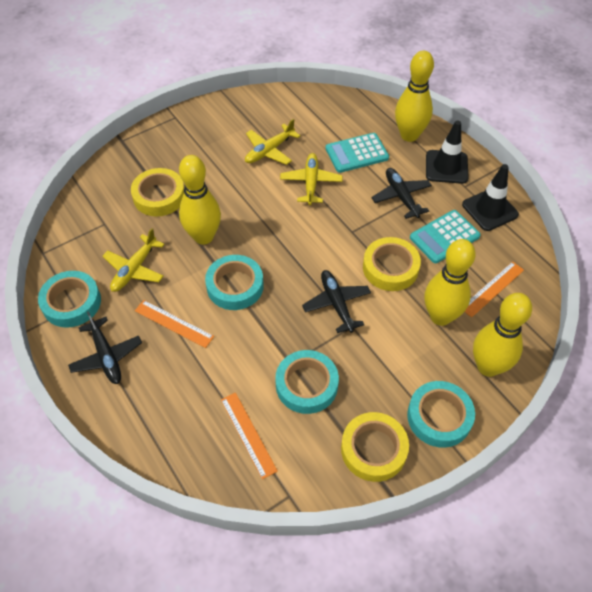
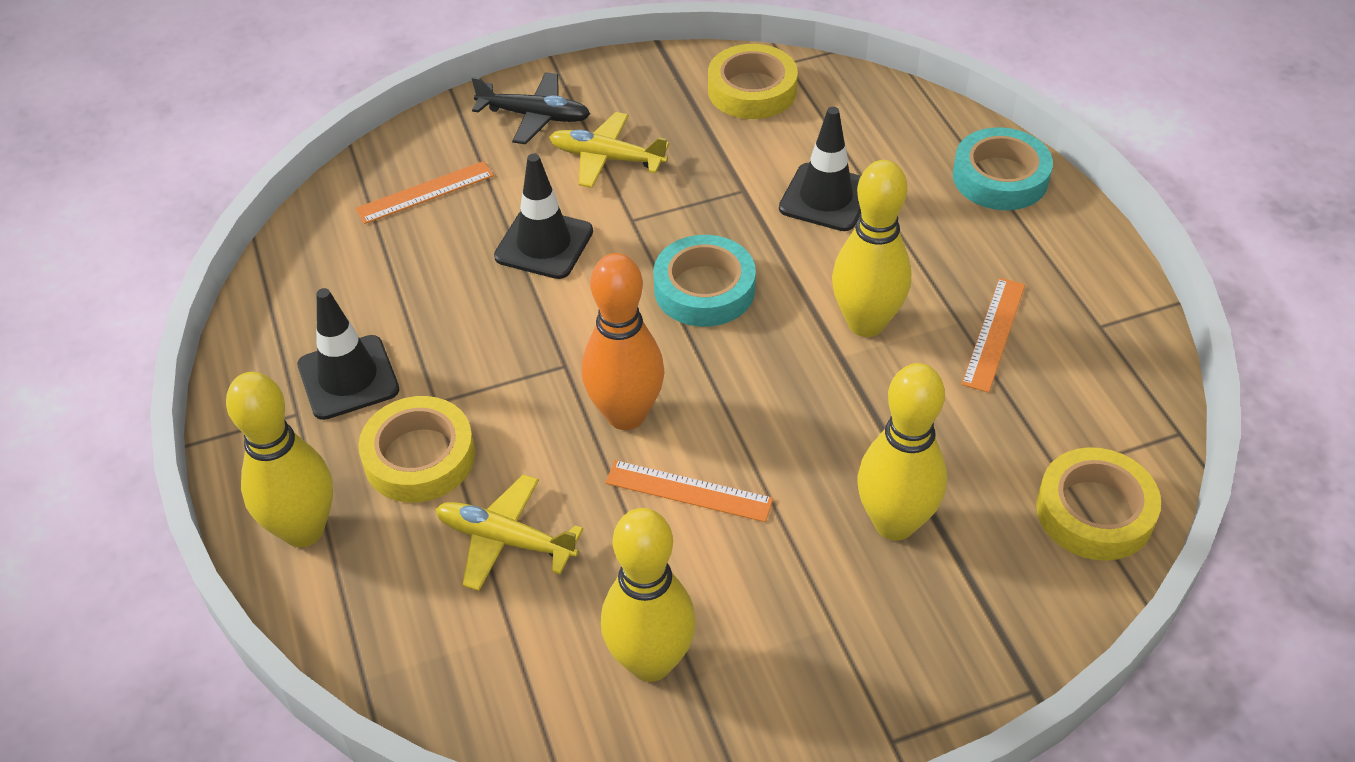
black plane: [68,311,142,384] [302,270,371,333] [371,168,432,219] = 3 -> [471,72,590,144] = 1
black traffic cone: [426,121,469,184] [462,164,519,231] = 2 -> [297,288,399,420] [494,153,593,279] [779,107,861,231] = 3
orange bowling pin: none = 0 -> [582,253,665,430] = 1
turquoise calculator: [325,133,389,173] [410,210,481,263] = 2 -> none = 0
turquoise tape: [38,271,101,328] [205,255,264,310] [275,350,339,414] [407,381,475,448] = 4 -> [654,235,756,327] [953,127,1053,210] = 2
yellow plane: [103,228,165,292] [245,119,300,165] [280,153,343,205] = 3 -> [436,474,583,591] [549,112,669,188] = 2

